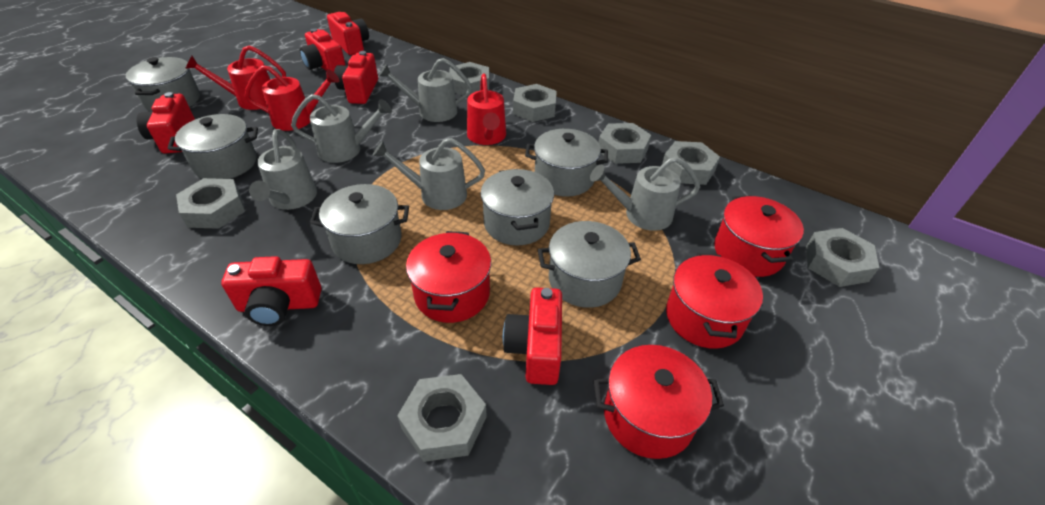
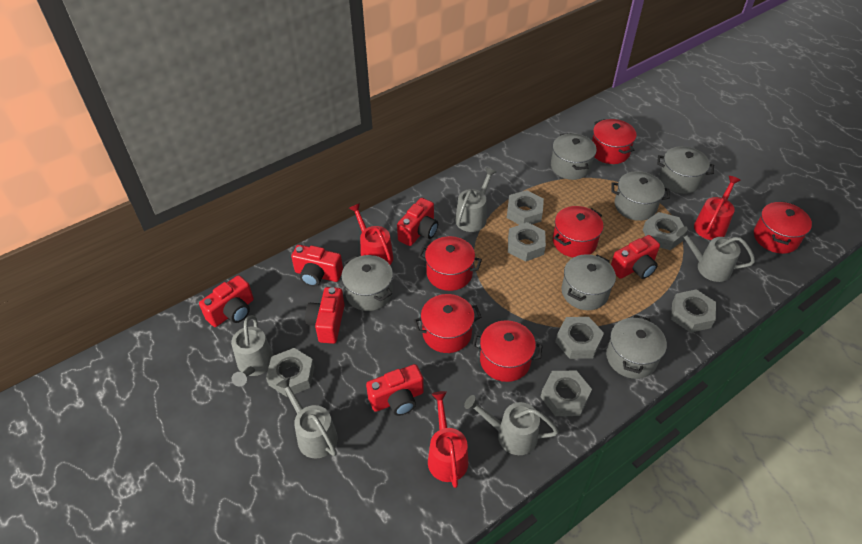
red pot: [406,231,491,323] [594,345,724,459] [666,253,763,349] [714,195,804,277] = 4 -> [414,294,481,353] [418,236,482,291] [472,320,543,382] [553,206,603,258] [592,119,637,164] [754,201,812,254] = 6

